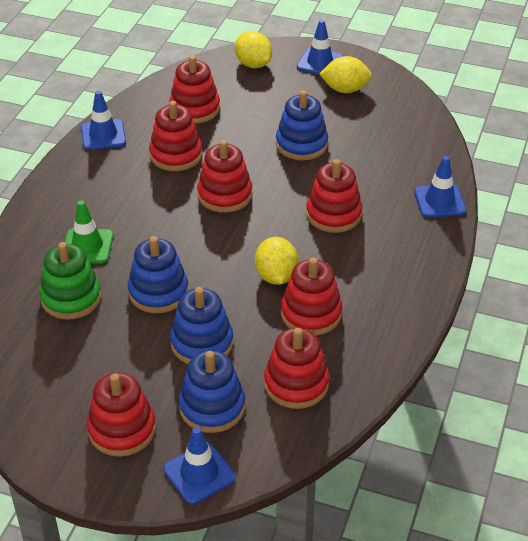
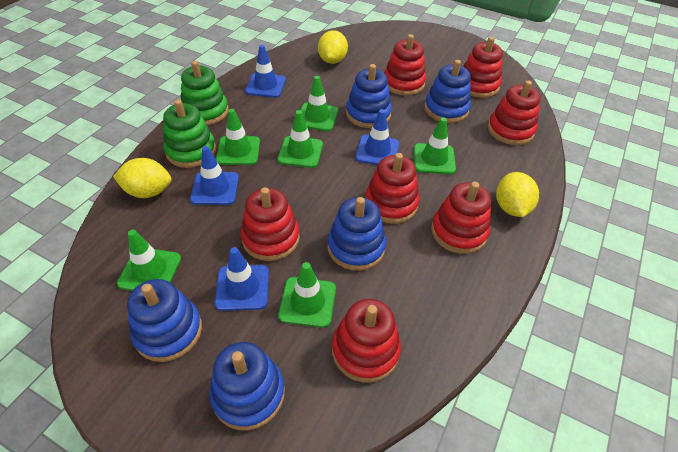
blue stacking toy: [128,236,188,313] [170,287,233,364] [179,350,245,433] [276,90,328,160] = 4 -> [127,279,202,362] [209,342,285,431] [328,197,386,271] [346,64,392,128] [424,60,471,123] = 5
green stacking toy: [39,242,101,320] = 1 -> [163,99,216,168] [181,61,228,125] = 2
green traffic cone: [65,200,114,264] = 1 -> [117,230,181,291] [216,109,260,165] [278,110,323,168] [278,262,336,328] [301,76,339,131] [414,118,456,174] = 6

